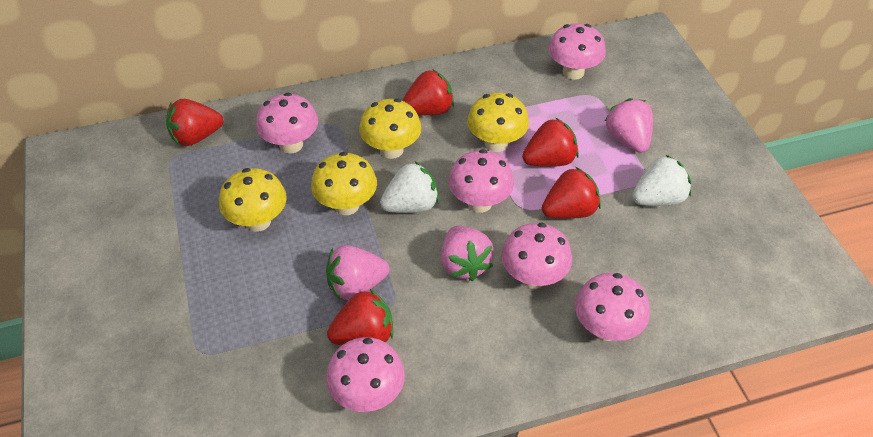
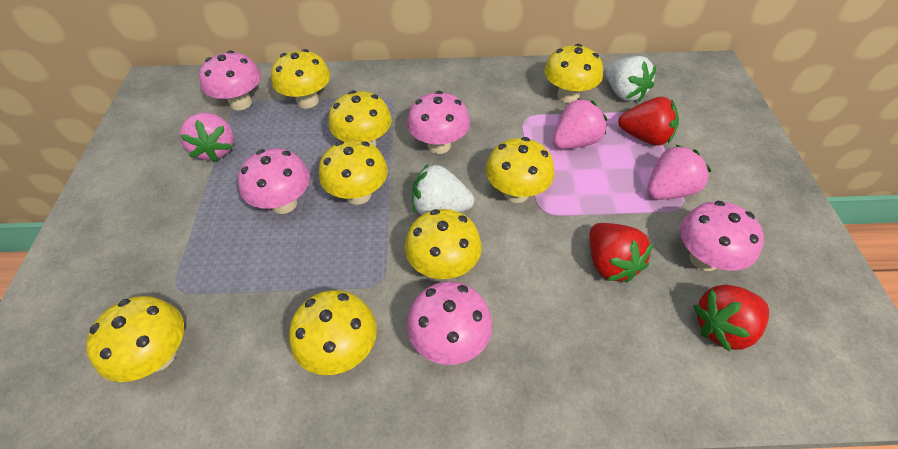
pink mushroom: [256,93,318,153] [326,337,405,412] [448,149,514,213] [501,223,572,289] [548,23,606,80] [575,273,650,341] = 6 -> [199,50,261,110] [238,148,310,214] [407,91,470,154] [407,281,493,365] [680,201,764,271] = 5
red strawberry: [166,99,223,146] [327,289,393,345] [402,69,454,115] [522,117,579,167] [542,167,601,219] = 5 -> [589,223,653,283] [618,97,679,146] [694,285,769,352] = 3
yellow mushroom: [219,168,287,232] [311,152,377,215] [359,98,422,159] [467,92,529,152] = 4 -> [86,296,184,382] [271,49,330,109] [289,290,377,375] [319,140,388,205] [328,91,392,147] [405,209,482,279] [486,137,555,203] [544,44,603,103] = 8

